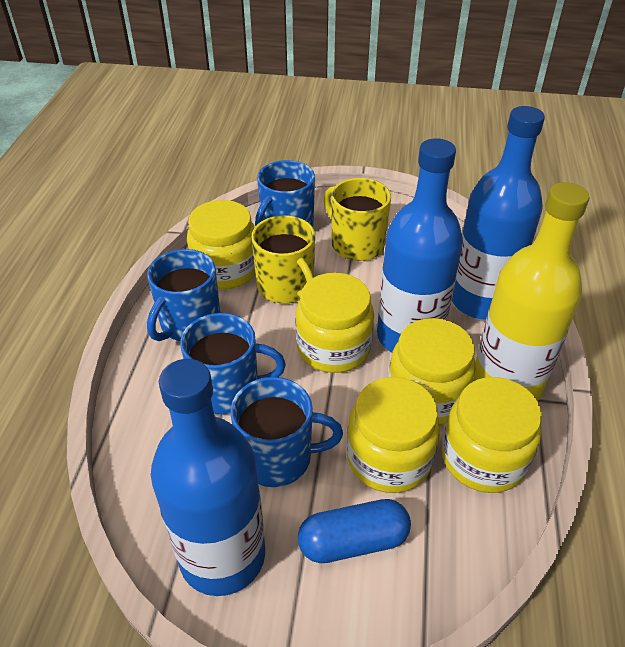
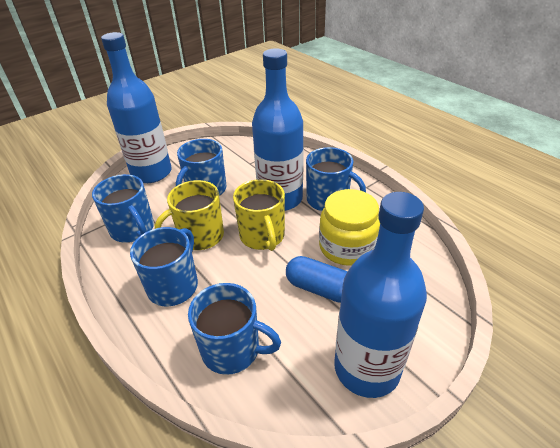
blue mug: [147,249,220,341] [180,313,286,415] [231,377,343,487] [255,160,315,227] = 4 -> [92,174,154,243] [130,227,198,306] [176,139,227,196] [188,283,281,375] [306,147,366,211] = 5
yellow bottle: [473,182,590,401] = 1 -> none = 0
yellow jar: [187,200,255,289] [295,273,374,373] [347,377,440,493] [388,318,476,425] [442,377,542,493] = 5 -> [319,189,380,266] = 1

